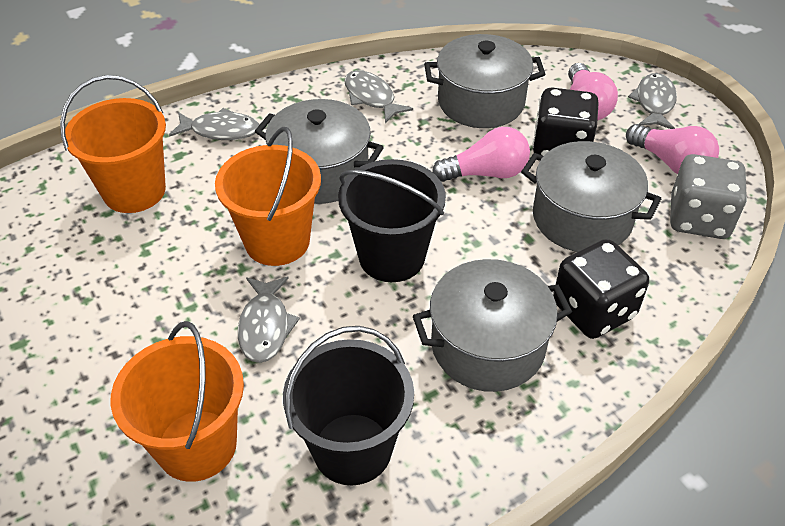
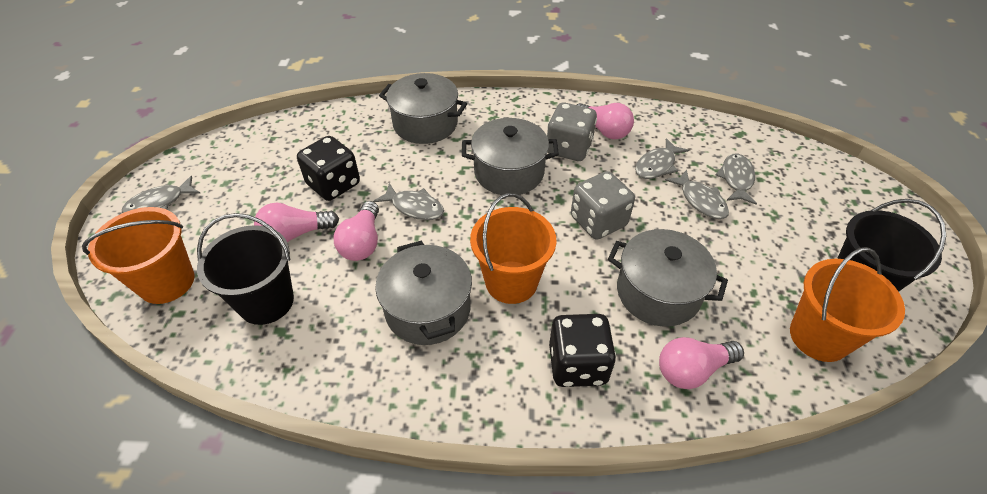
grey dice: [670,154,747,239] = 1 -> [547,103,597,161] [571,171,635,240] = 2
grey fish: [169,108,260,140] [238,277,300,363] [344,70,413,123] [628,73,677,129] = 4 -> [122,176,200,213] [373,183,444,220] [635,138,689,179] [665,170,729,219] [715,153,757,205] = 5
pink light bulb: [432,127,530,182] [568,63,618,120] [626,124,719,174] = 3 -> [254,203,339,242] [334,201,379,261] [577,103,634,139] [659,337,744,389] = 4

